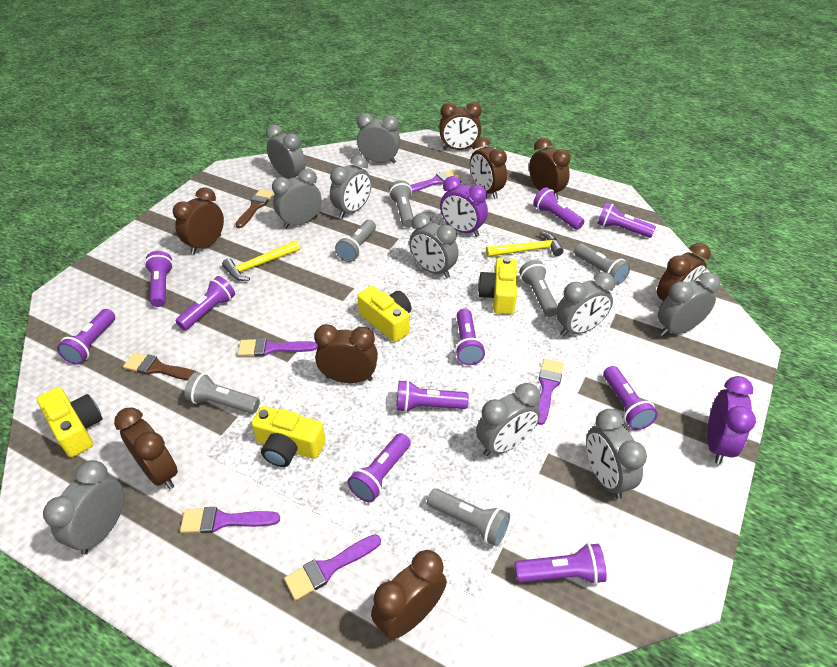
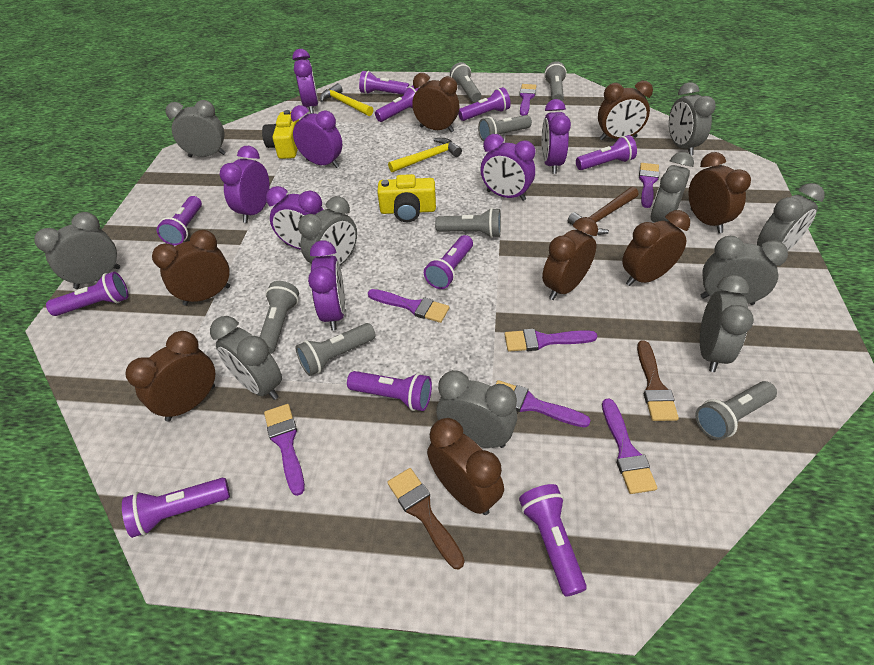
brown hammer: none = 0 -> [568,187,638,235] = 1
grey flashlight: [184,372,260,414] [335,220,376,262] [389,180,414,228] [427,488,510,546] [519,260,558,317] [574,243,630,285] = 6 -> [260,281,299,354] [296,323,376,376] [435,208,501,238] [450,62,481,102] [478,115,532,142] [544,61,567,101] [695,381,777,440] = 7
purple brush: [180,507,280,533] [238,338,318,356] [284,534,381,600] [410,169,460,192] [537,359,564,425] = 5 -> [264,404,305,496] [368,289,449,323] [496,380,591,428] [505,329,597,352] [519,84,536,116] [602,398,657,494] [639,163,659,208] = 7
purple clock: [440,176,488,237] [707,376,756,464] = 2 -> [220,146,270,223] [266,186,324,250] [291,105,342,168] [292,49,318,114] [308,240,345,331] [481,134,535,201] [542,99,571,174] = 7
yellow camera: [37,387,103,457] [251,406,326,467] [357,286,411,342] [478,257,517,314] = 4 -> [262,110,299,159] [377,174,436,222] = 2

